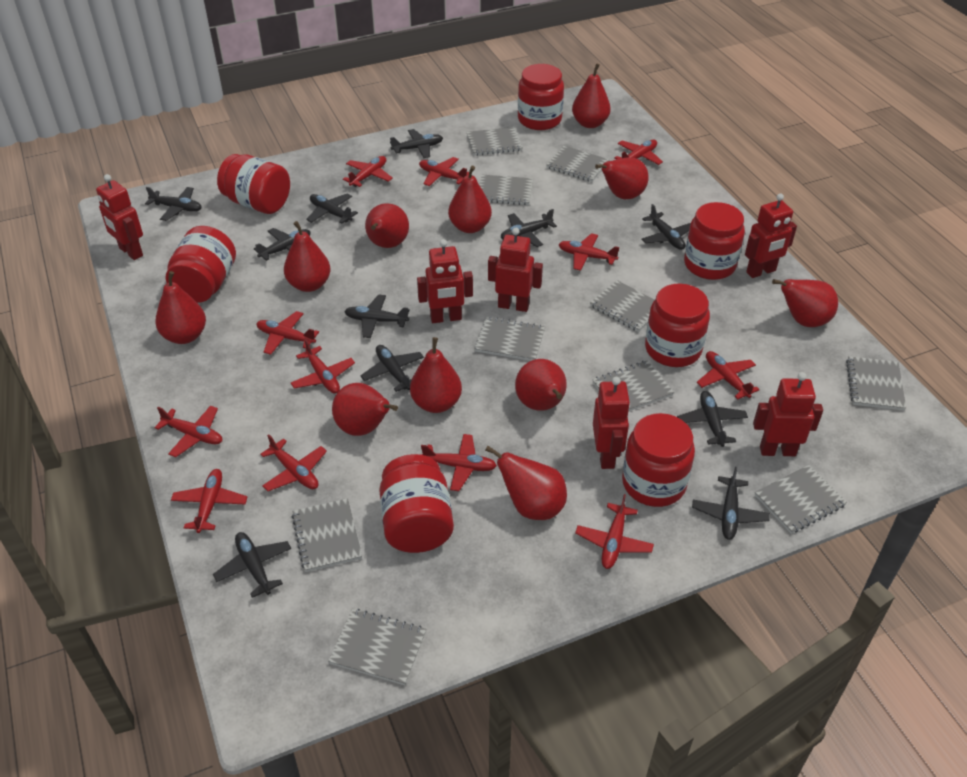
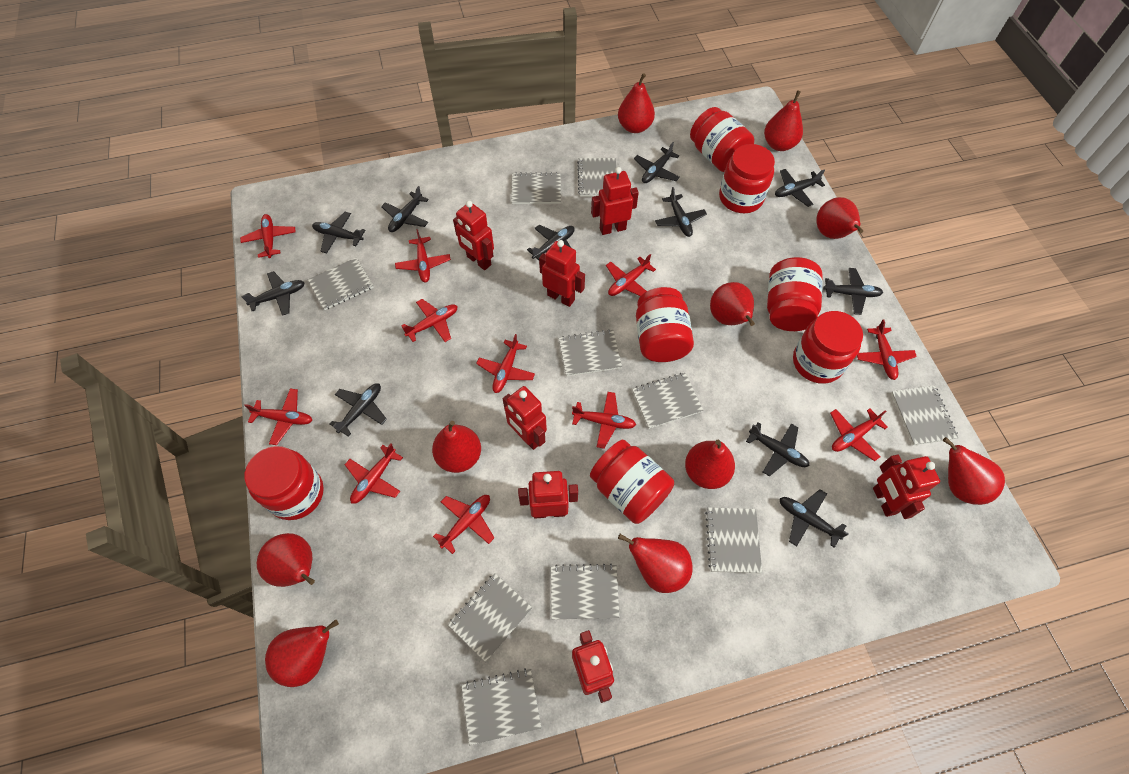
red pear: [155,271,206,344] [284,221,330,292] [332,383,398,436] [365,203,409,248] [410,337,462,413] [448,166,492,233] [485,445,567,520] [515,359,567,411] [572,63,611,128] [595,157,648,199] [772,279,838,327] = 11 -> [257,533,315,587] [265,620,339,687] [432,421,481,473] [618,73,655,133] [618,534,692,593] [685,440,735,489] [710,282,755,326] [764,90,803,151] [816,197,863,239] [943,437,1005,505] = 10
red plane: [155,406,222,457] [171,469,247,533] [256,311,319,355] [260,434,327,491] [291,339,355,393] [343,156,393,187] [419,157,469,186] [421,434,497,491] [558,233,619,271] [575,494,654,569] [614,140,663,165] [697,351,760,400] = 12 -> [240,214,296,258] [244,388,312,445] [345,444,403,504] [395,229,451,282] [401,299,457,342] [433,495,494,554] [476,334,535,393] [572,392,636,449] [606,254,656,296] [830,409,888,461] [857,319,917,380] = 11
red robot: [96,174,143,260] [417,239,473,323] [488,228,543,312] [593,377,630,469] [745,193,797,278] [753,372,823,456] = 6 -> [453,201,494,270] [503,386,547,450] [518,471,578,518] [539,240,585,307] [572,630,614,703] [591,167,639,235] [873,455,940,519] = 7

